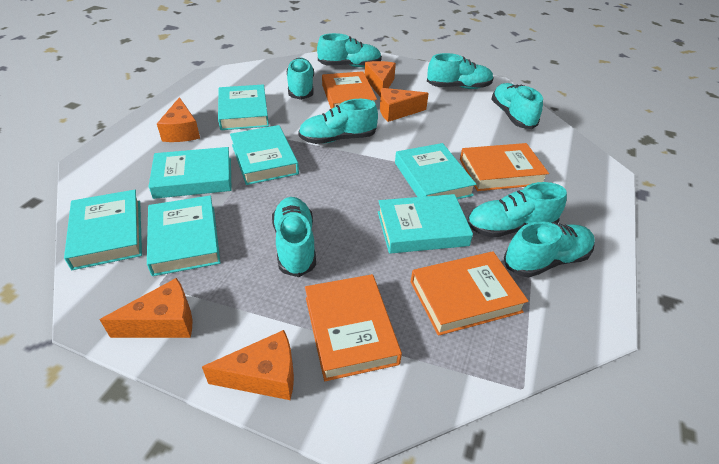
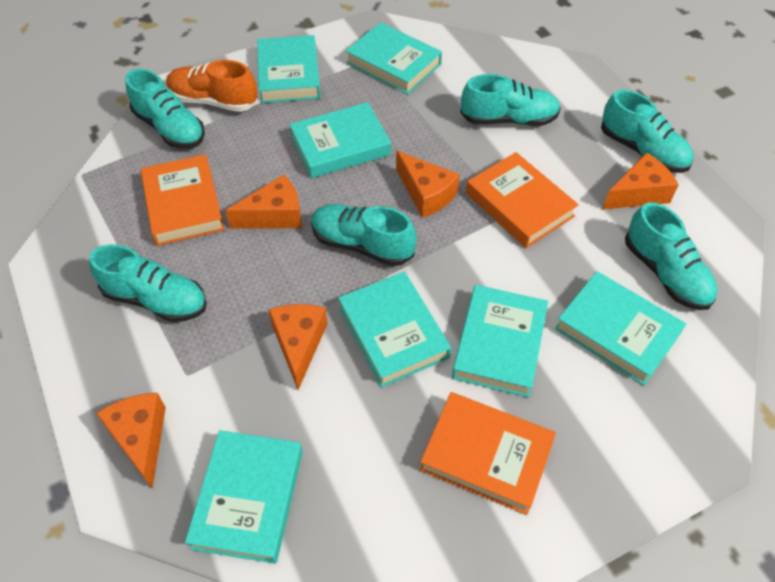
orange book: [305,274,402,381] [322,71,377,109] [411,251,529,336] [460,143,549,191] = 4 -> [141,154,225,246] [420,392,556,515] [466,152,579,248] = 3
orange shoe: none = 0 -> [166,60,258,112] = 1
turquoise shoe: [272,197,316,277] [287,58,314,100] [298,99,378,144] [317,33,382,67] [427,53,494,89] [467,182,567,238] [492,83,543,129] [504,221,595,277] = 8 -> [89,244,207,322] [125,69,205,149] [311,204,417,266] [460,74,561,126] [601,90,694,173] [625,202,718,310] = 6

